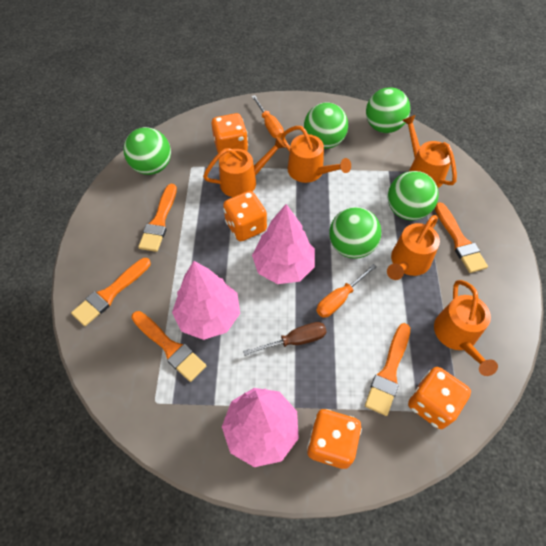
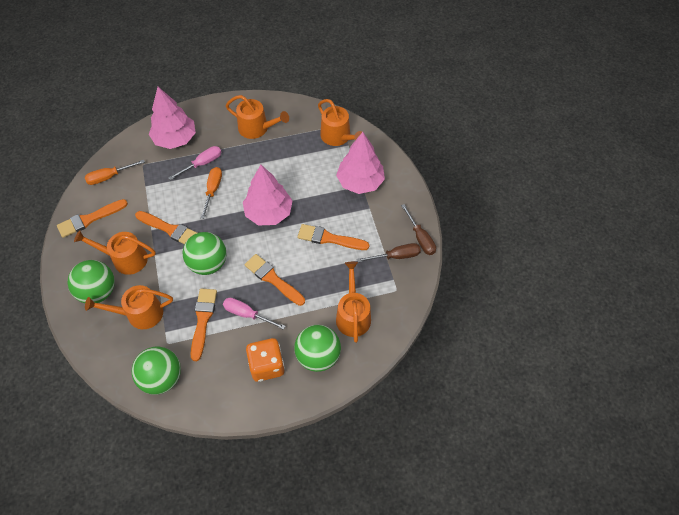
brown screwdriver: [243,322,327,356] = 1 -> [357,243,421,262] [401,204,436,255] = 2
green ball: [124,127,171,175] [304,103,348,149] [329,207,382,259] [366,87,410,133] [388,171,439,221] = 5 -> [67,260,115,303] [132,347,181,395] [183,232,227,275] [294,325,341,372] = 4
orange dice: [211,113,248,153] [223,191,267,241] [307,409,362,469] [408,367,471,429] = 4 -> [246,338,285,382] = 1
pink screwdriver: none = 0 -> [168,146,222,180] [223,298,285,330] = 2

